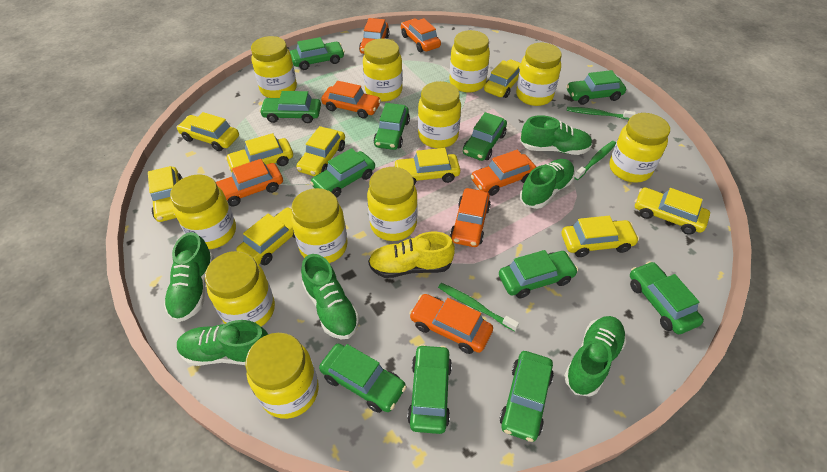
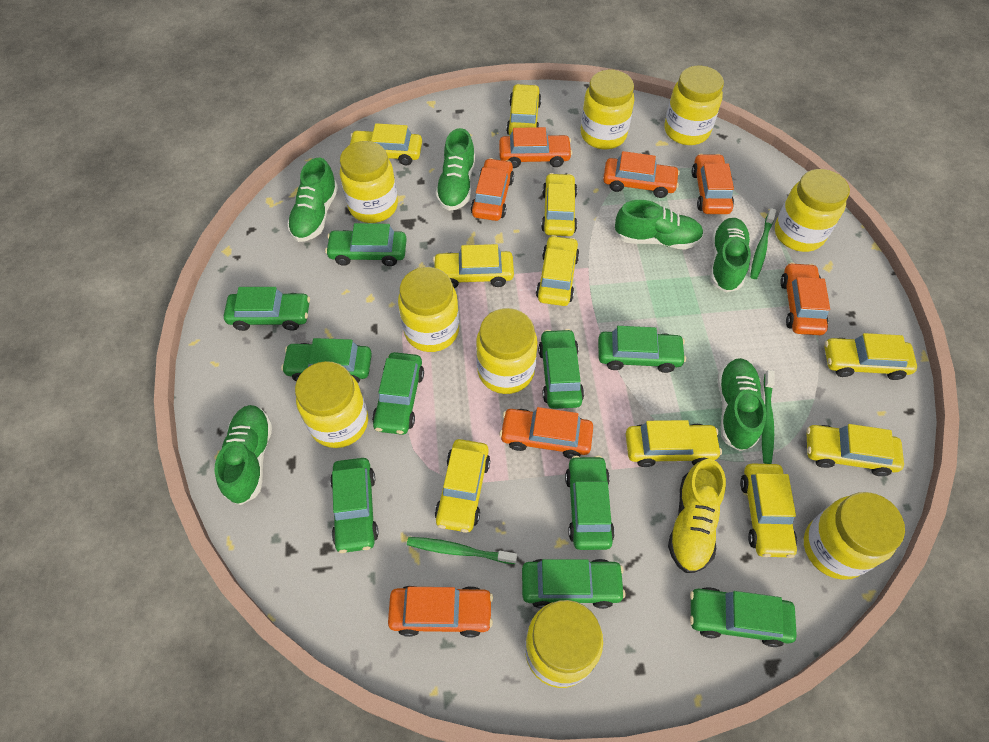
green car: [260,91,321,123] [290,37,345,70] [310,148,375,198] [319,344,407,413] [374,103,410,150] [407,344,452,434] [463,112,507,161] [499,250,578,298] [500,351,554,442] [566,70,626,105] [630,261,704,334] = 11 -> [224,287,310,331] [281,338,372,383] [325,223,407,266] [330,458,379,553] [372,352,424,435] [522,559,626,609] [538,329,584,409] [565,455,615,550] [598,326,686,373] [690,587,797,647] = 10
yellow car: [148,166,183,222] [176,112,239,151] [225,133,293,172] [236,207,295,265] [296,126,345,177] [393,148,460,185] [484,60,521,98] [561,216,639,257] [635,187,710,235] = 9 -> [348,123,422,165] [433,244,514,288] [435,439,490,533] [506,84,542,136] [536,235,580,306] [541,173,577,236] [626,420,722,467] [740,464,797,558] [806,424,904,476] [824,333,917,380] = 10
yellow jar: [170,175,236,249] [205,251,275,327] [245,333,319,419] [251,36,297,98] [291,188,347,263] [363,39,403,102] [367,167,418,241] [418,81,461,148] [450,30,490,92] [516,43,562,106] [609,113,670,183] = 11 -> [295,361,368,448] [340,141,398,223] [398,267,459,352] [476,308,538,394] [525,600,603,688] [581,70,634,149] [664,65,724,145] [775,169,850,252] [804,492,905,580] = 9

